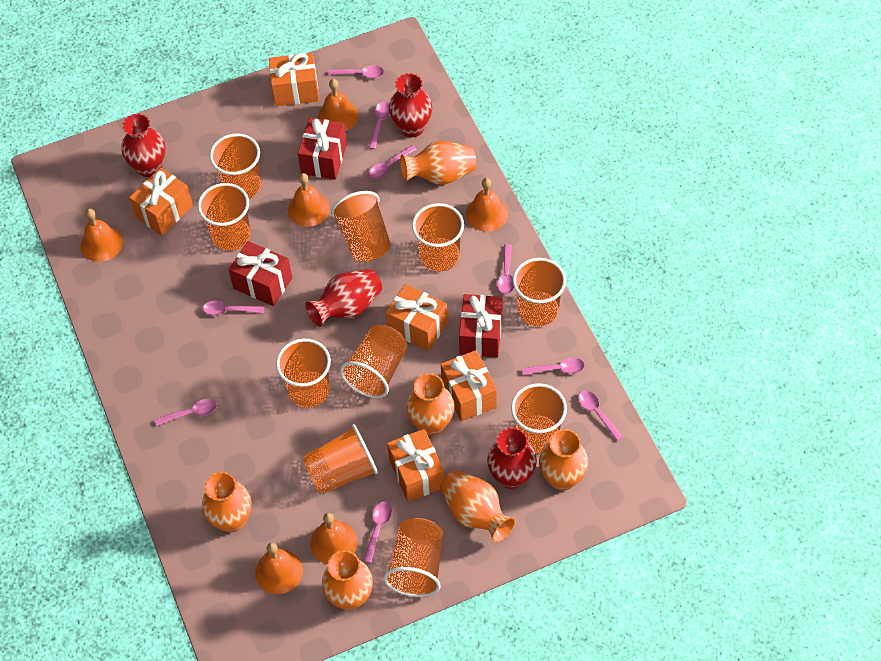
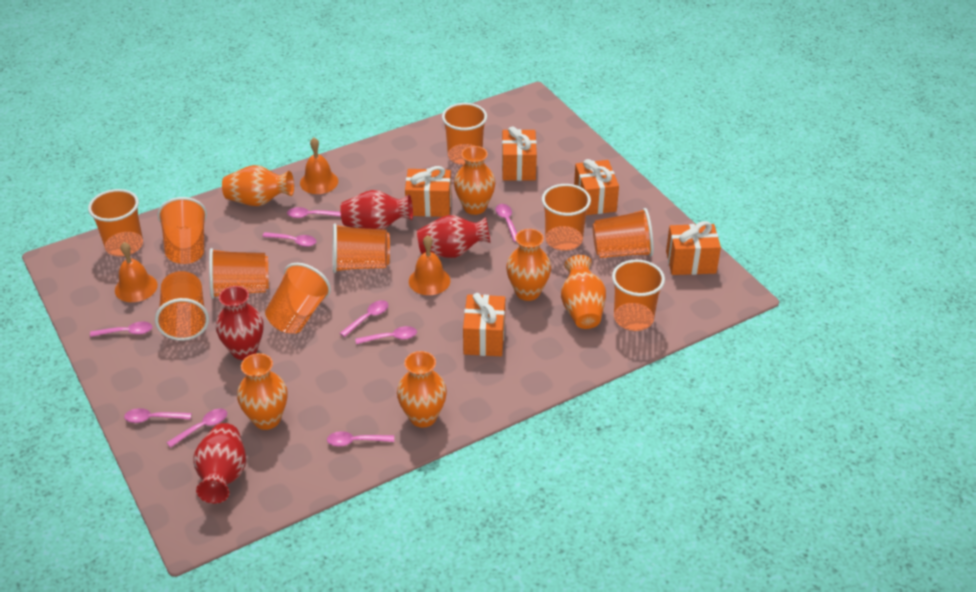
orange bell: [80,209,123,262] [255,542,303,594] [288,173,330,227] [310,513,357,564] [318,79,358,131] [466,178,508,232] = 6 -> [115,242,158,302] [300,138,338,194] [409,235,450,295] = 3
red gift: [228,241,292,306] [298,118,347,180] [459,294,503,357] = 3 -> none = 0

